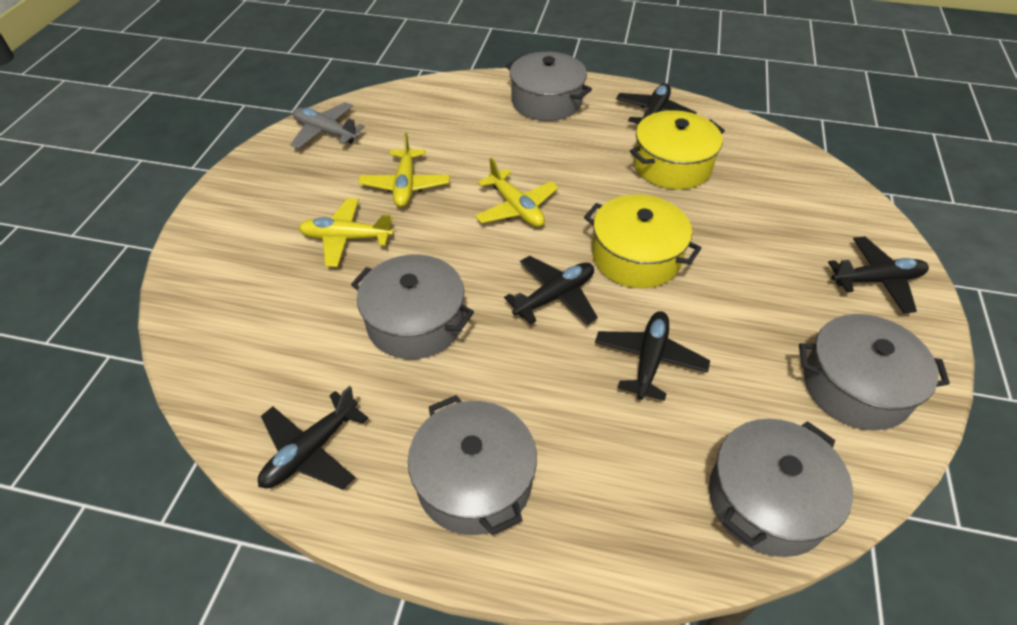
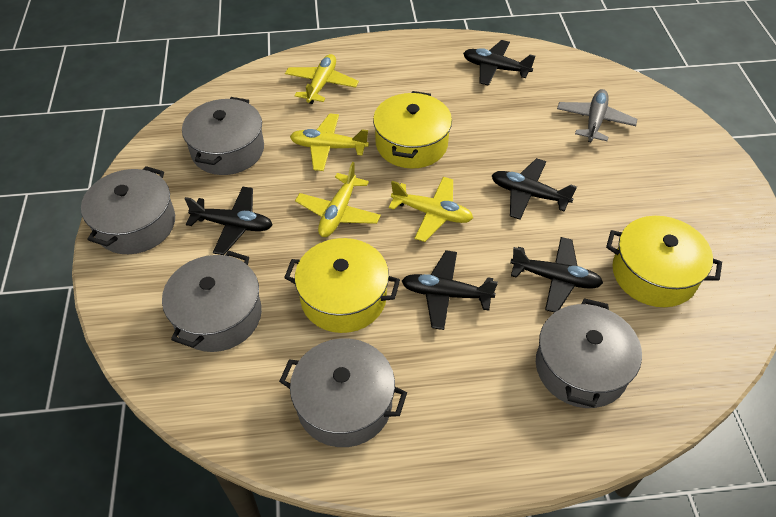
yellow plane: [298,198,394,267] [358,132,450,207] [475,158,559,227] = 3 -> [285,54,359,104] [290,113,369,171] [295,162,381,237] [389,177,473,242] = 4
yellow pot: [584,194,701,288] [630,110,725,189] = 2 -> [284,238,400,333] [373,91,452,169] [606,216,722,307] = 3

